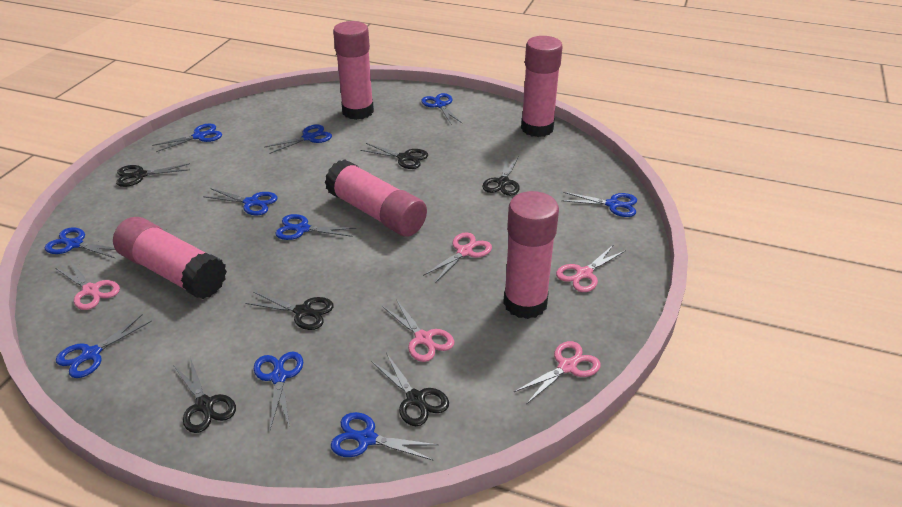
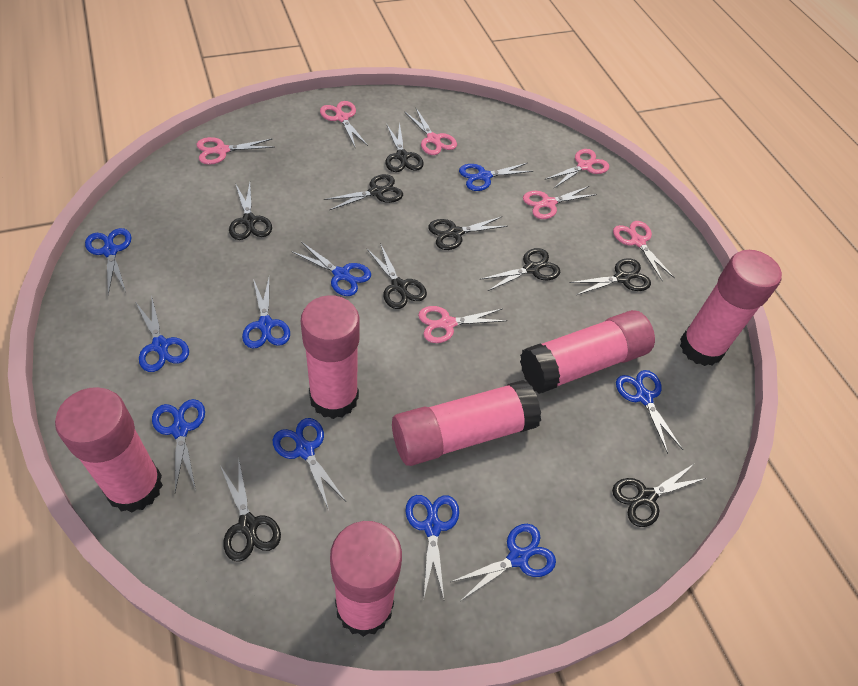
black scissors: [116,163,190,187] [173,358,236,433] [245,292,334,330] [360,143,428,169] [371,353,449,426] [482,156,520,196] = 6 -> [220,461,281,562] [229,183,272,240] [324,174,403,210] [367,243,427,309] [385,122,424,172] [428,217,508,250] [480,248,560,291] [570,258,651,295] [612,463,706,527] = 9
pink glue stick: [113,217,227,299] [325,159,427,237] [333,21,374,120] [503,191,559,319] [521,36,563,137] = 5 -> [55,387,163,513] [301,295,360,419] [330,521,402,637] [392,380,541,466] [520,310,655,394] [680,250,782,366] = 6
pink scissors: [55,261,120,310] [382,299,454,362] [423,232,492,283] [514,341,601,404] [556,244,626,292] = 5 -> [196,137,274,164] [320,101,368,147] [404,108,457,155] [418,306,508,343] [523,186,597,219] [544,149,609,188] [613,221,675,281] = 7

